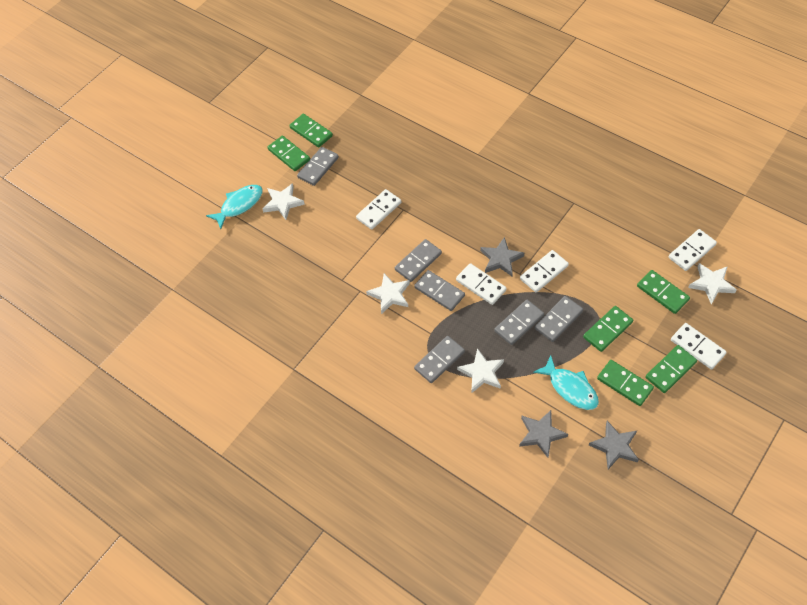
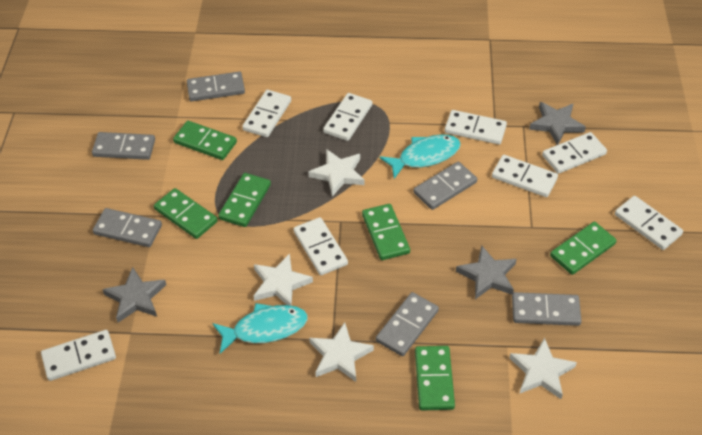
white domino: [356,189,401,230] [456,263,507,305] [520,250,569,293] [668,229,717,271] [671,323,727,370] = 5 -> [41,330,116,381] [242,90,291,137] [294,217,348,275] [323,93,372,141] [445,110,507,145] [492,155,558,197] [542,132,607,174] [615,196,683,250] = 8

